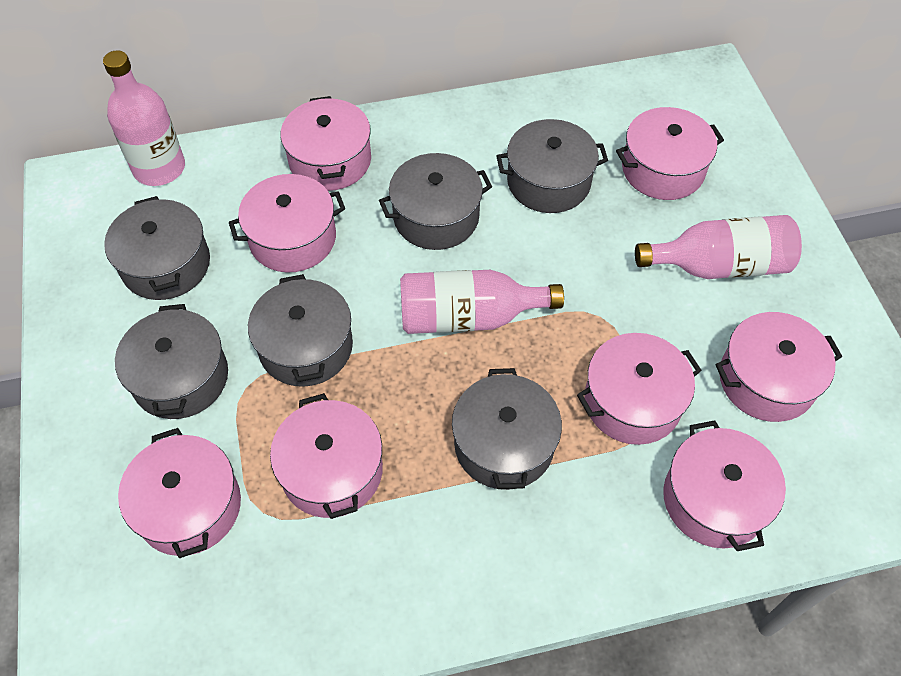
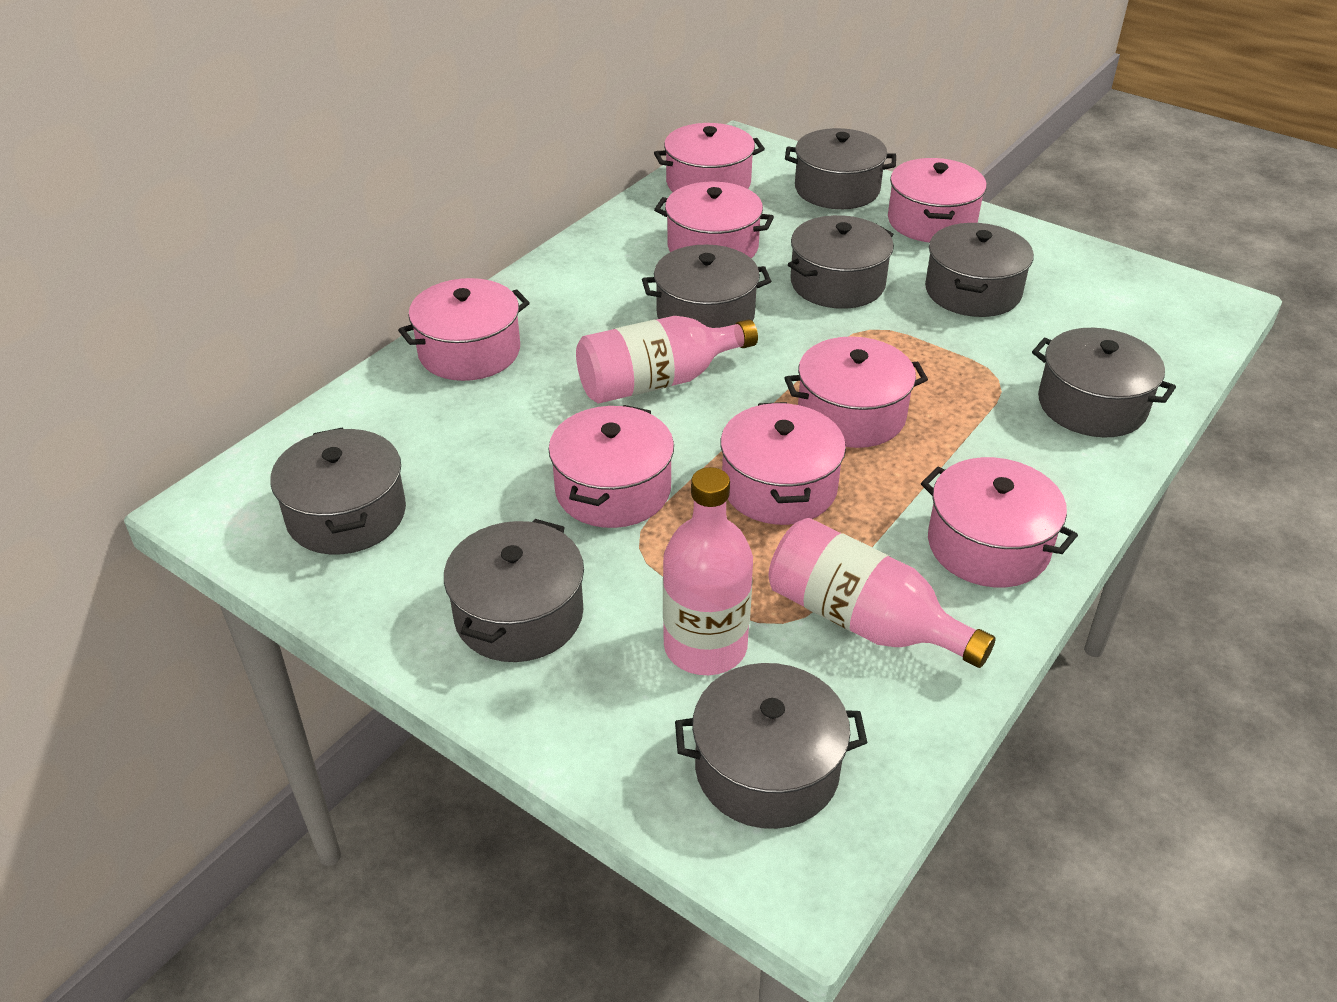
grey pot: [104,196,210,300] [115,304,228,419] [248,274,353,387] [379,153,492,250] [452,368,562,490] [496,119,608,213] = 6 -> [270,427,406,555] [444,519,584,662] [642,245,771,328] [675,663,867,829] [785,128,896,209] [788,215,894,309] [925,223,1034,317] [1032,328,1176,437] = 8

